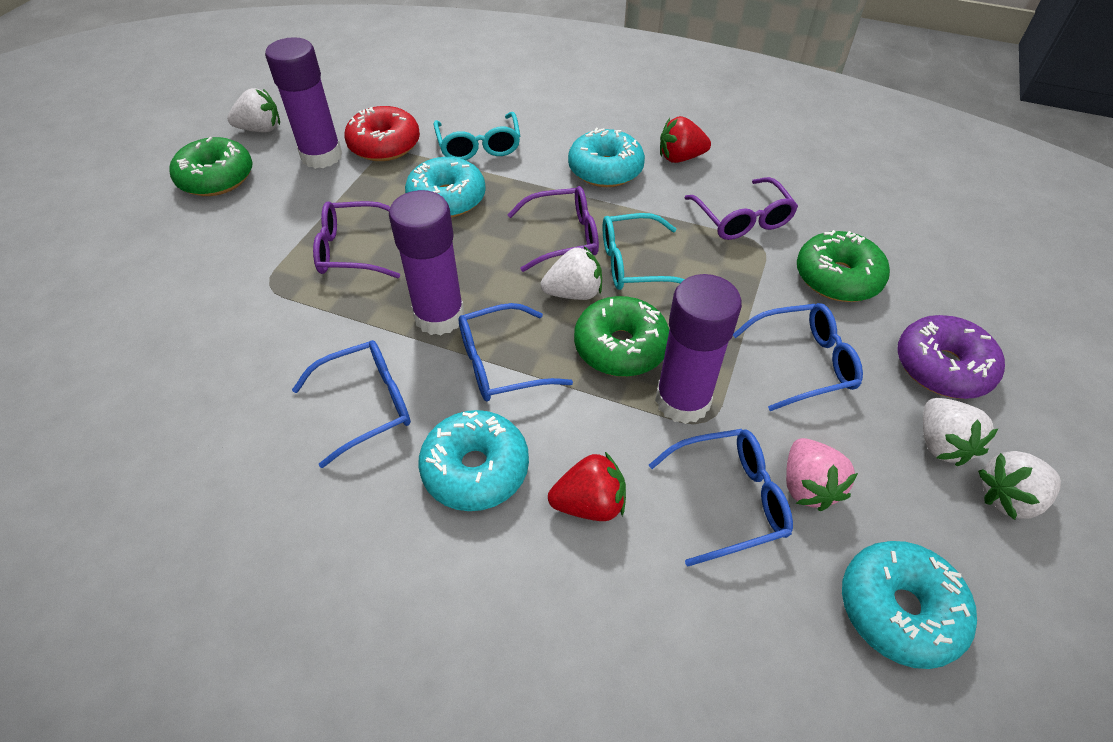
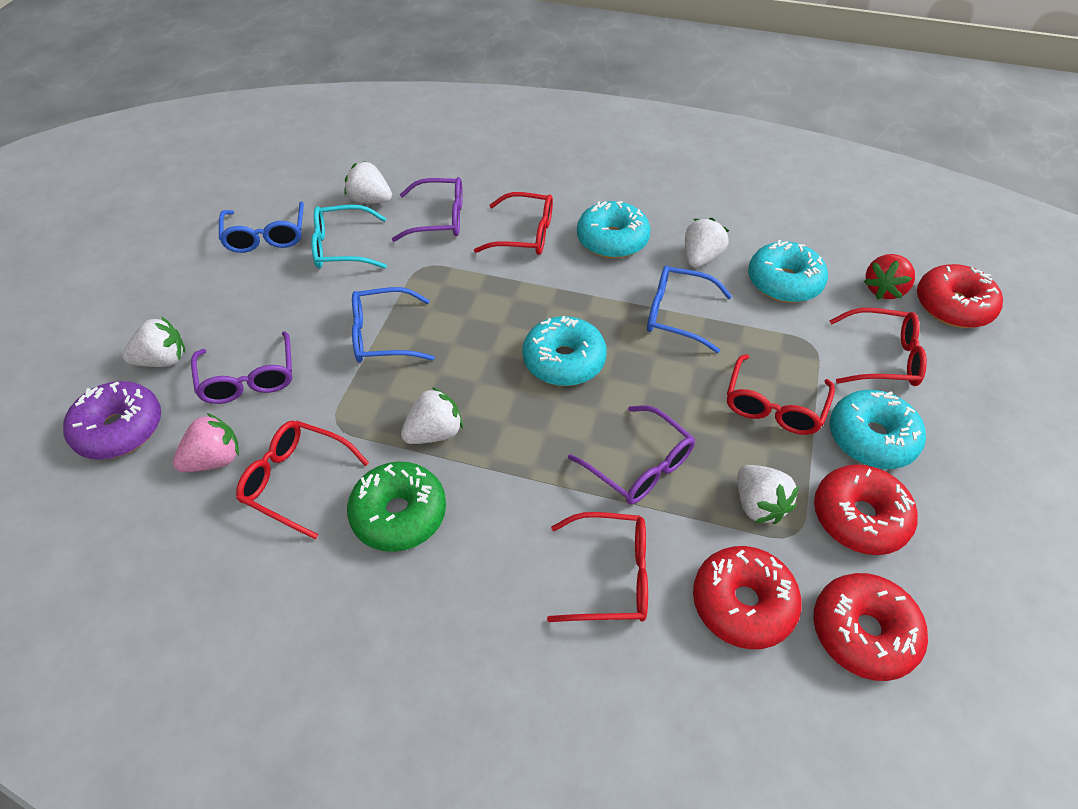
blue glasses: [292,340,411,468] [459,303,573,401] [649,429,793,567] [733,303,863,411] = 4 -> [219,202,304,253] [352,287,435,363] [647,266,732,353] = 3
green donut: [169,137,253,196] [574,296,669,377] [797,230,890,302] = 3 -> [347,462,446,552] = 1
purple glue stick: [265,37,342,169] [389,190,465,336] [655,274,742,424] = 3 -> none = 0
red donut: [344,106,420,161] = 1 -> [693,546,802,649] [813,573,928,681] [814,464,918,555] [917,264,1003,328] = 4
red glasses: none = 0 -> [236,421,369,539] [474,192,553,255] [547,512,648,622] [727,354,835,435] [829,308,927,386] = 5
red strawberry: [548,452,626,521] [660,116,711,163] = 2 -> [864,254,915,300] = 1
turquoise glasses: [434,112,520,160] [602,213,685,290] = 2 -> [311,205,387,269] = 1
white strawberry: [227,88,280,133] [541,246,602,300] [923,398,999,466] [978,451,1061,520] = 4 -> [122,317,185,367] [344,161,392,203] [401,387,463,444] [685,218,729,268] [738,465,799,524] = 5

